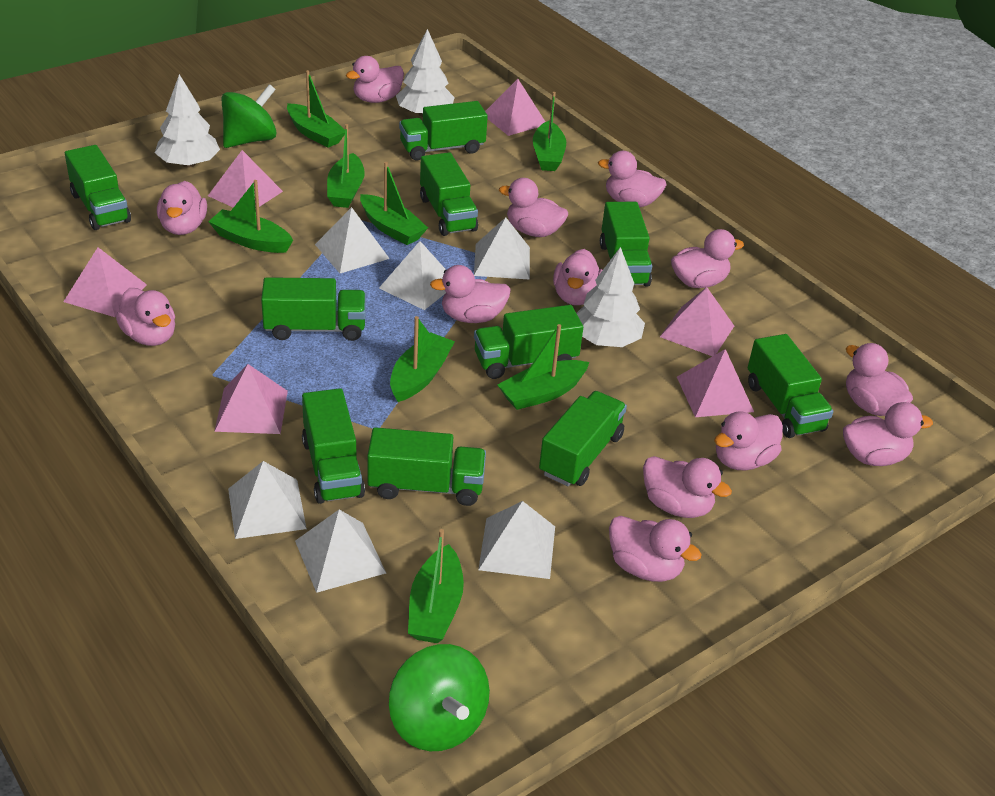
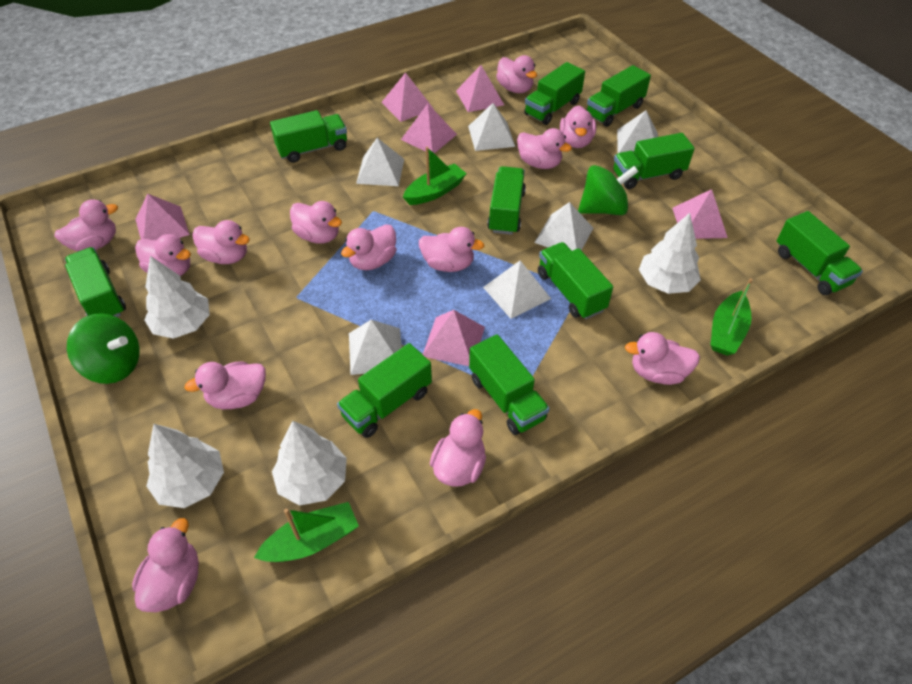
green boat: [208,180,293,253] [287,70,345,148] [327,124,365,208] [360,162,428,245] [390,316,455,402] [408,529,464,643] [498,324,589,410] [533,92,566,171] = 8 -> [254,502,359,562] [403,146,467,205] [711,278,753,355] = 3
white tree: [155,74,220,168] [396,29,455,117] [576,247,645,347] = 3 -> [144,256,210,339] [147,424,224,508] [272,421,347,506] [639,213,701,294] = 4

